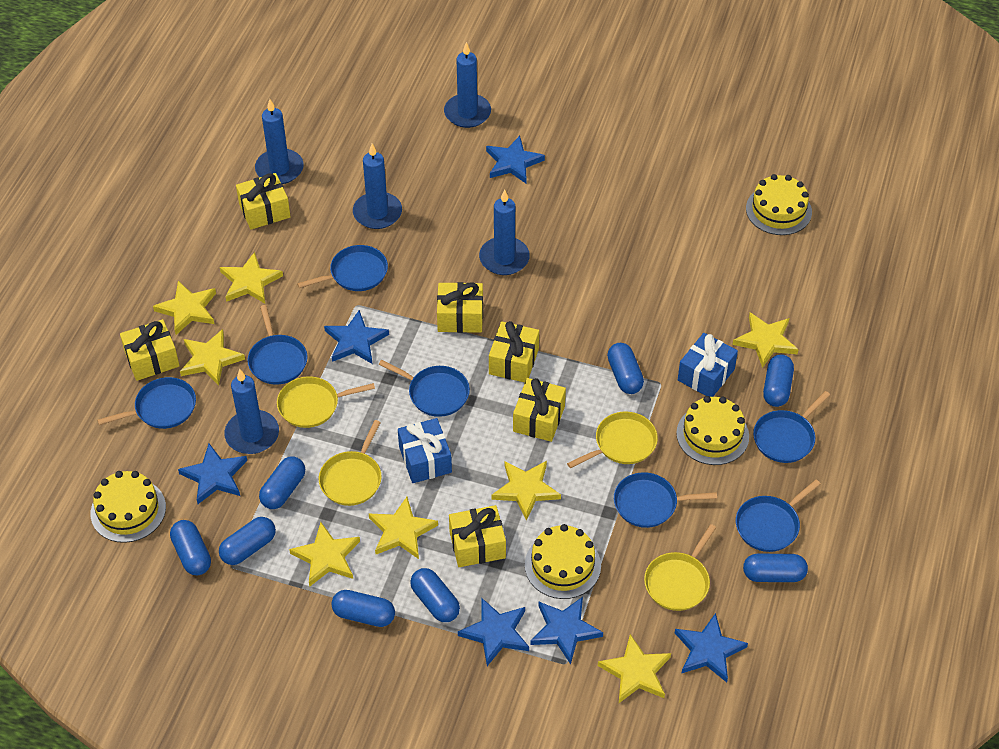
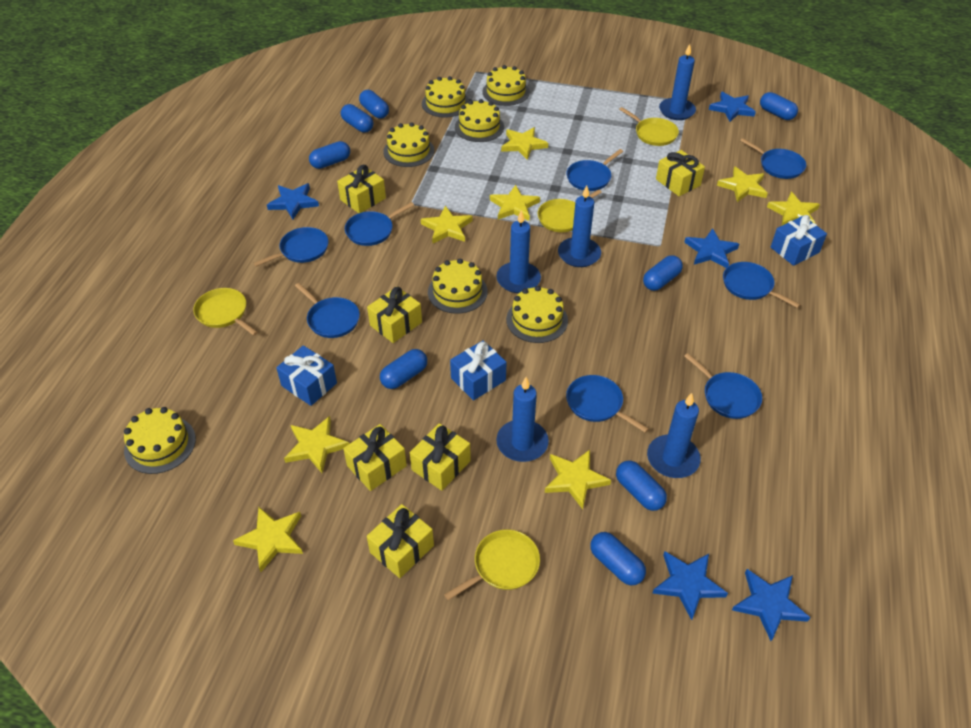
blue gift: [398,418,452,483] [678,333,738,397] = 2 -> [276,345,337,406] [450,340,506,400] [771,215,827,266] = 3
blue pan: [97,377,196,429] [247,305,307,385] [297,245,388,291] [379,360,470,417] [614,472,717,528] [736,480,821,552] [753,391,830,463] = 7 -> [254,227,328,267] [295,283,360,338] [345,202,414,246] [566,149,623,191] [566,375,649,433] [684,353,762,419] [723,262,800,308] [740,138,806,179] = 8
blue star: [178,444,247,504] [324,310,389,364] [458,598,529,666] [486,136,545,183] [530,597,603,664] [675,613,748,682] = 6 -> [267,183,319,219] [653,551,728,620] [684,228,739,268] [709,92,756,122] [732,569,811,641] = 5
yellow cake: [91,471,166,543] [525,524,601,599] [676,396,749,465] [746,174,812,235] = 4 -> [124,407,196,474] [383,122,434,167] [422,76,469,118] [428,259,488,314] [455,99,504,142] [482,65,530,106] [506,286,568,343] = 7

